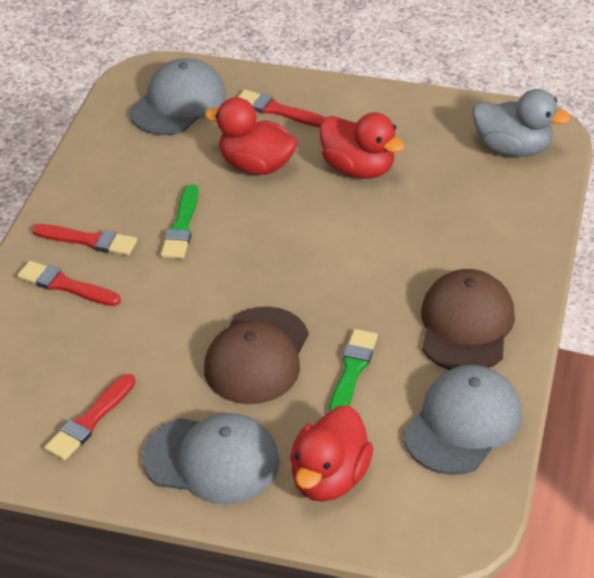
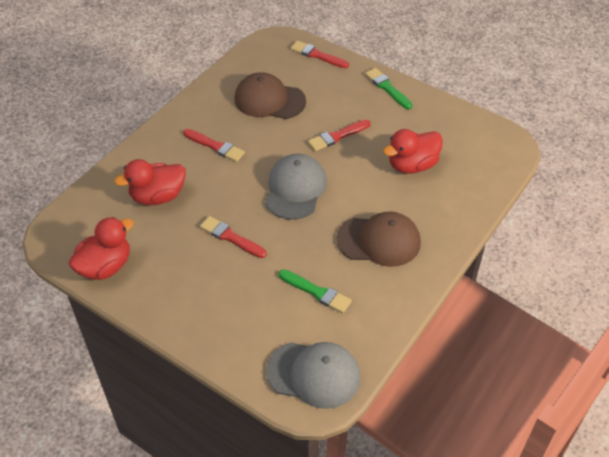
grey cap: [130,58,226,135] [142,413,279,504] [403,365,522,475] = 3 -> [265,154,327,220] [266,342,360,409] = 2
grey duck: [473,89,571,157] = 1 -> none = 0

